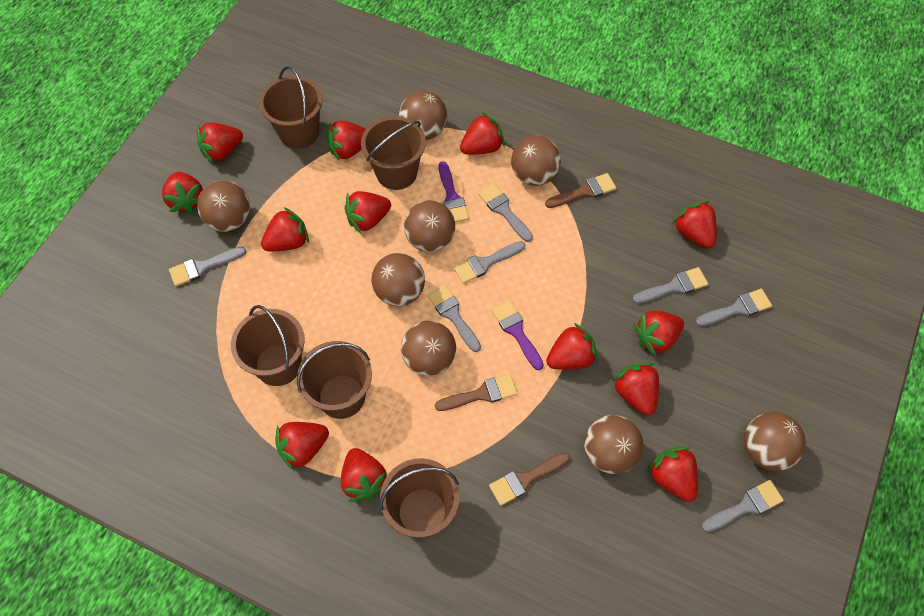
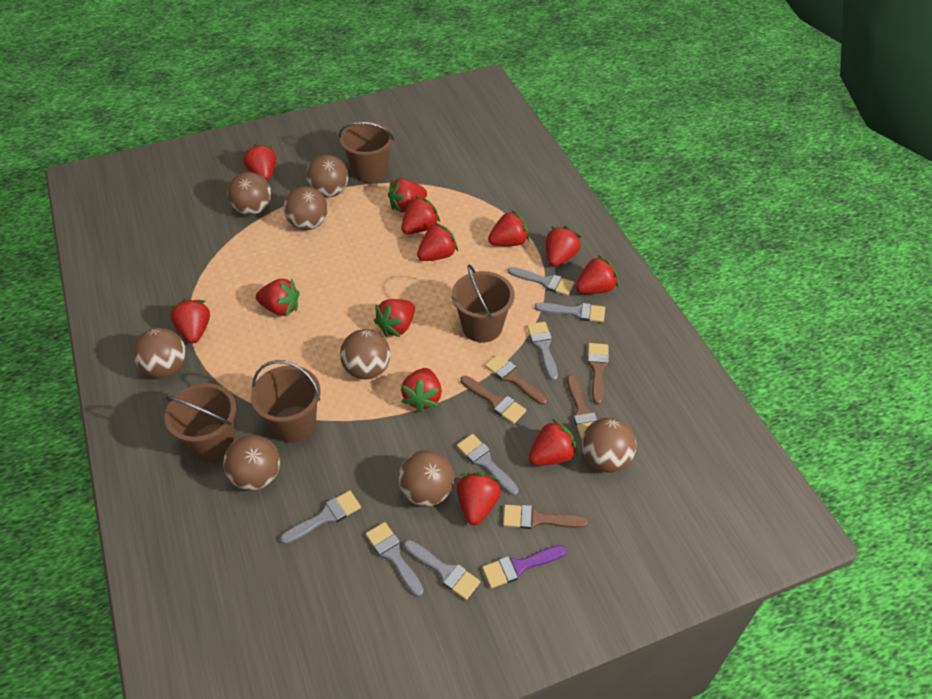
brown brush: [435,374,517,411] [489,452,570,506] [545,173,616,208] = 3 -> [460,376,526,424] [485,354,547,405] [503,505,588,529] [567,375,597,439] [587,343,609,404] = 5
brown bucket: [231,305,305,386] [259,66,323,149] [297,341,372,419] [361,116,426,190] [379,458,460,538] = 5 -> [164,383,236,462] [251,360,321,443] [339,121,394,183] [452,264,515,343] = 4
purple brush: [439,161,469,223] [491,300,544,370] = 2 -> [482,545,567,588] = 1

